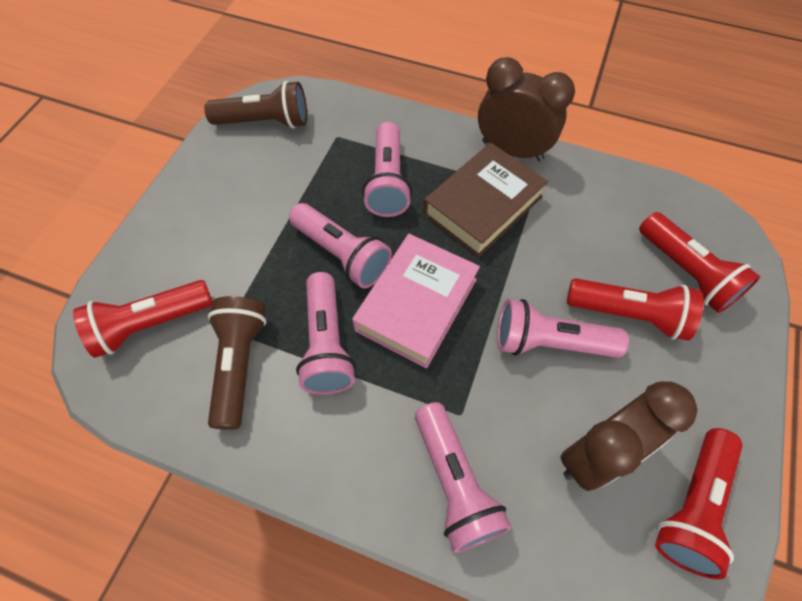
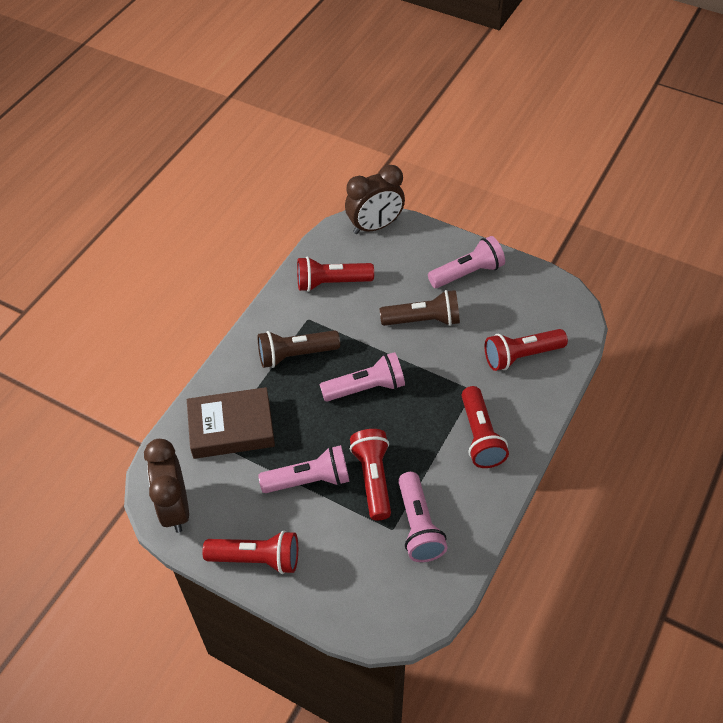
pink book: [352,234,480,368] = 1 -> none = 0
pink flashlight: [289,203,392,288] [296,272,356,394] [362,122,412,217] [415,402,511,553] [497,299,629,358] = 5 -> [258,445,350,493] [320,352,405,402] [398,472,447,562] [428,236,505,288] = 4
red flashlight: [73,280,212,358] [567,278,704,341] [639,212,760,313] [655,428,743,579] = 4 -> [202,531,298,574] [297,256,374,292] [350,429,391,521] [461,386,509,468] [484,329,568,371] = 5

